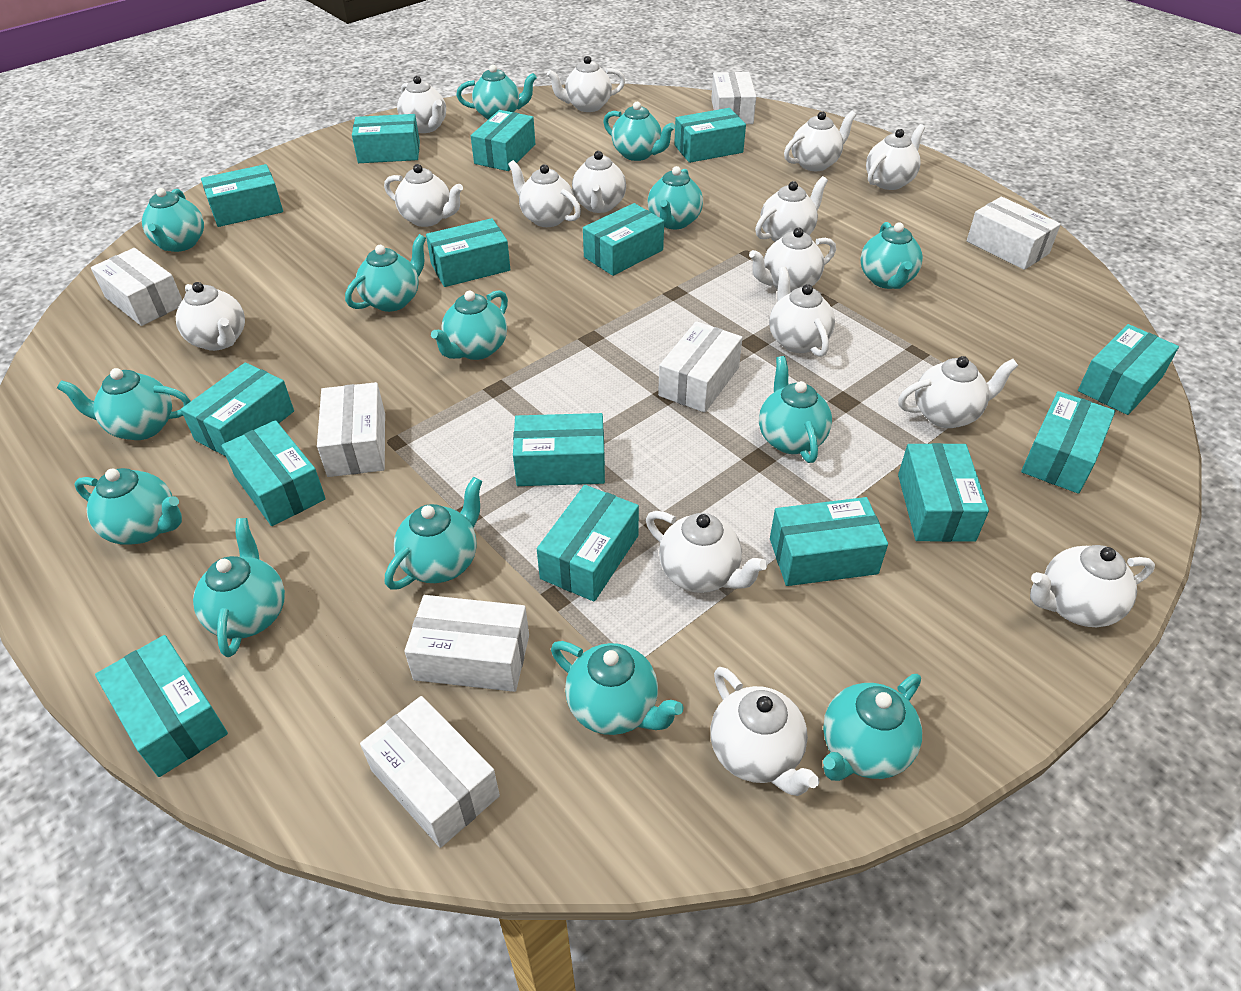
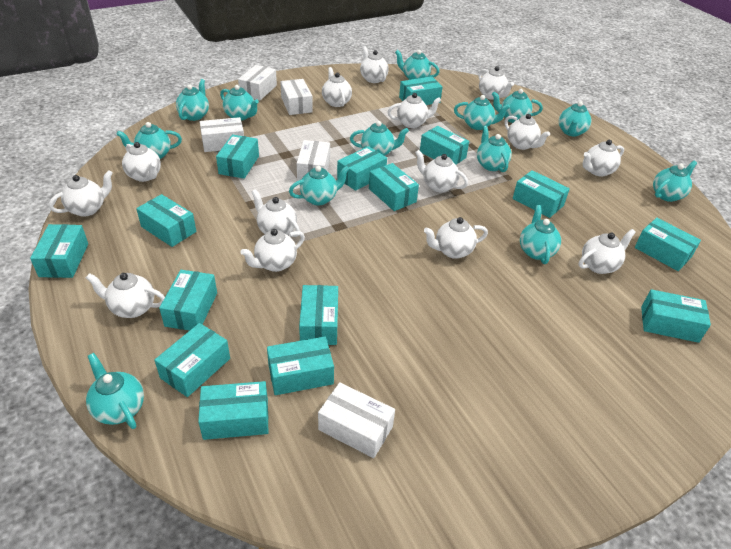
turquoise teapot: [57,368,191,440] [75,468,182,545] [142,188,204,252] [193,518,285,657] [345,234,426,312] [385,477,482,590] [431,290,508,360] [456,65,537,120] [551,641,684,735] [603,102,675,161] [648,166,703,229] [759,356,832,463] [823,674,922,781] [860,222,923,289] = 14 -> [86,353,144,429] [117,122,182,159] [176,79,209,121] [220,85,259,120] [289,166,349,205] [350,121,409,156] [395,50,439,80] [454,95,510,130] [477,126,512,172] [492,89,543,123] [520,205,561,264] [559,102,591,136] [653,160,697,202] = 13
white box: [91,248,182,326] [317,382,385,477] [360,696,500,848] [404,595,529,692] [658,321,743,413] [711,72,756,124] [967,197,1061,270] = 7 -> [200,117,244,152] [238,65,277,101] [280,79,313,115] [297,140,330,181] [318,382,395,458] = 5
white teapot: [176,282,245,351] [384,164,463,227] [397,76,446,133] [508,160,581,227] [547,56,625,112] [572,151,626,213] [646,511,767,593] [710,667,819,796] [749,227,836,292] [755,176,828,242] [769,267,835,357] [784,111,856,171] [866,124,925,190] [898,356,1018,428] [1030,545,1155,627] = 15 -> [49,170,113,217] [86,273,165,318] [122,142,161,182] [240,229,305,272] [251,189,300,237] [322,67,352,107] [360,46,389,83] [388,93,441,128] [415,150,468,192] [424,217,488,259] [478,66,514,100] [505,114,550,150] [578,229,636,274] [583,140,624,177] = 14

